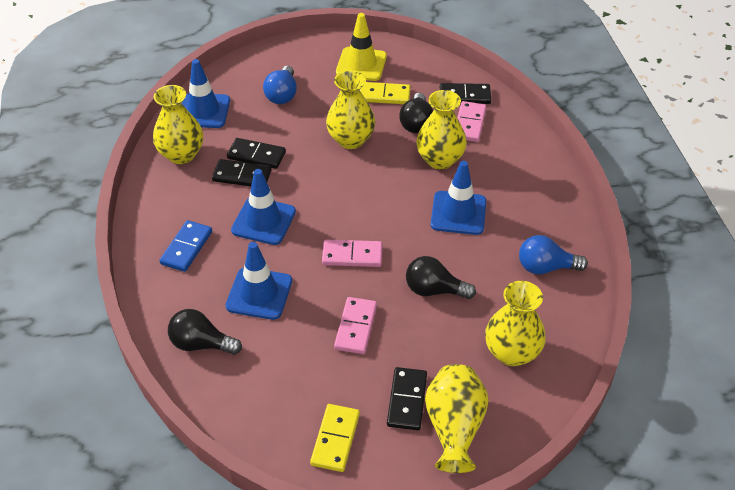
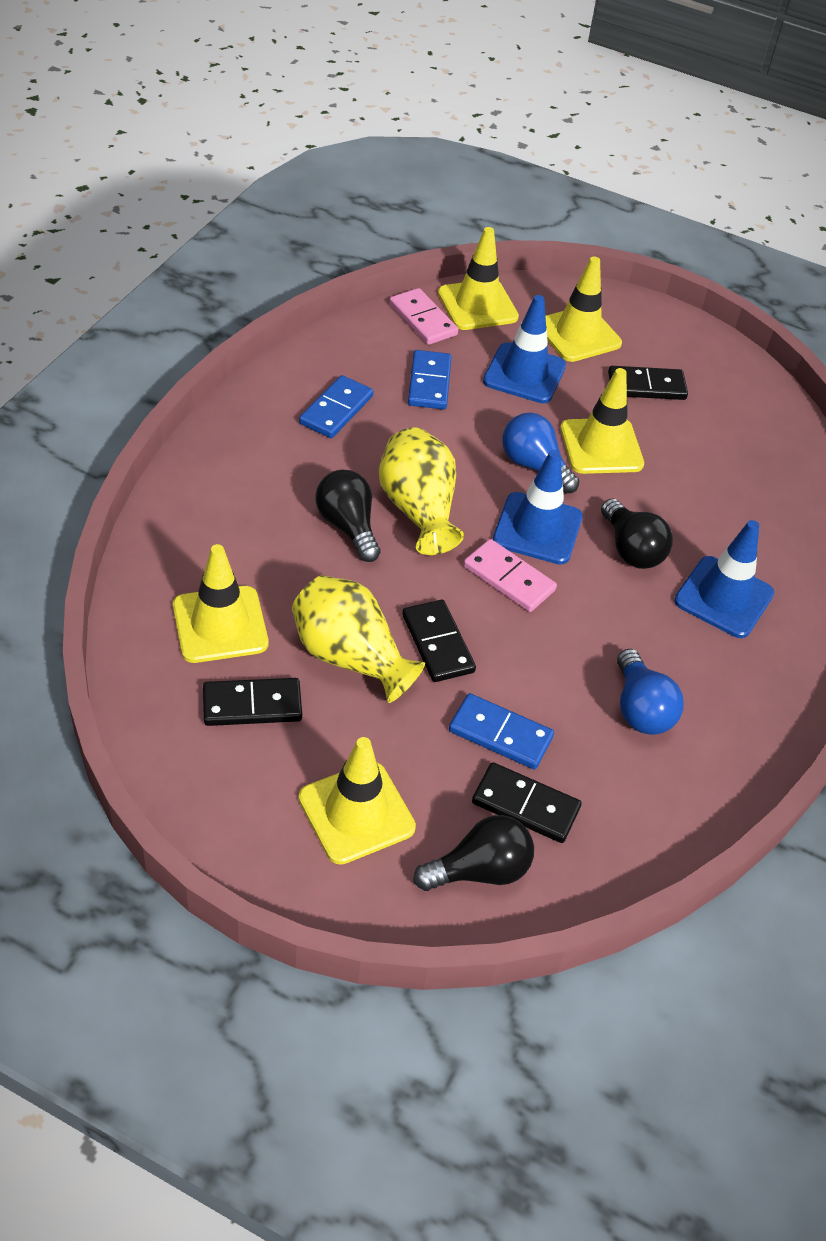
blue domino: [159,220,212,272] = 1 -> [299,375,373,438] [408,350,452,410] [449,693,554,769] = 3
blue traffic cone: [182,59,230,128] [226,242,292,320] [231,169,296,245] [430,161,486,235] = 4 -> [483,295,566,403] [493,450,583,565] [674,520,774,638] = 3
pink domino: [322,240,382,267] [334,297,377,354] [457,101,487,142] = 3 -> [389,288,459,345] [463,539,557,612] = 2
yellow domino: [310,404,360,472] [360,82,410,104] = 2 -> none = 0
yellow traffic cone: [336,13,387,81] = 1 -> [173,544,268,663] [298,737,416,865] [438,227,519,330] [546,256,622,362] [560,368,644,474] = 5
yellow vase: [153,85,203,164] [326,70,375,149] [416,90,467,170] [425,364,489,473] [485,281,546,366] = 5 -> [292,575,425,703] [379,428,464,555] = 2

